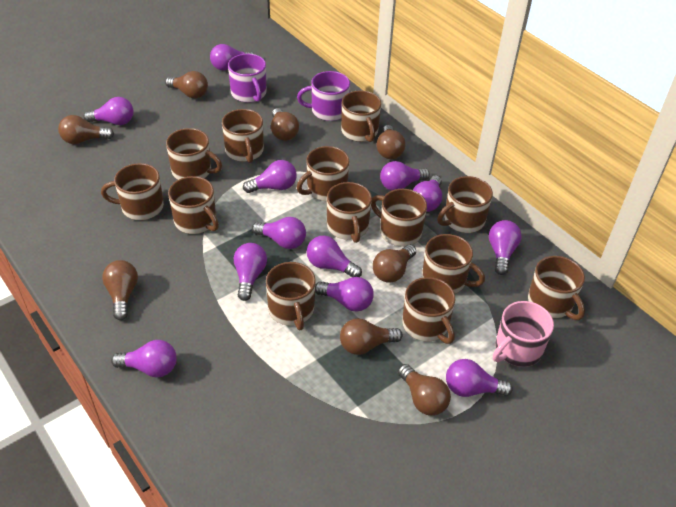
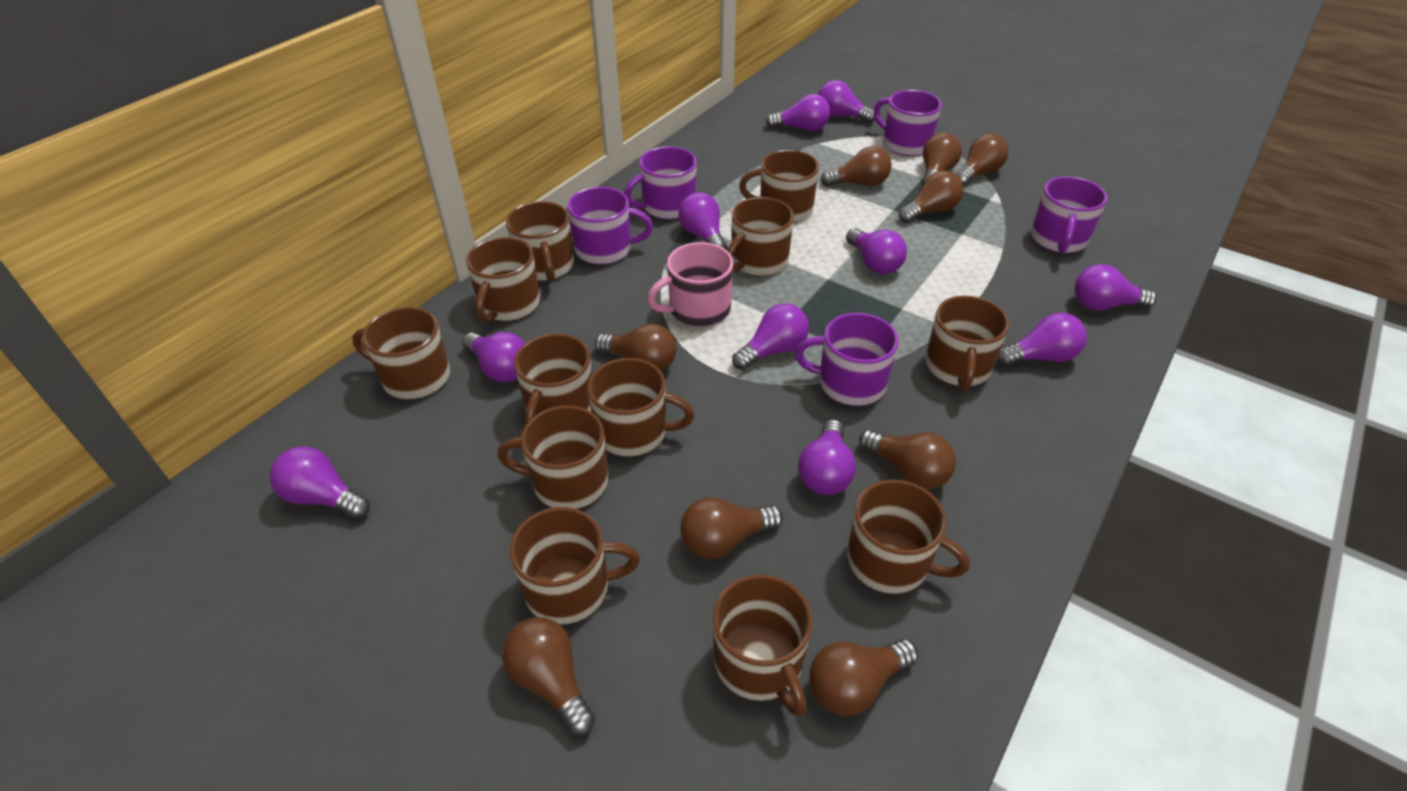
brown light bulb: [58,115,114,144] [102,260,138,320] [165,71,208,98] [271,108,299,141] [340,318,403,355] [373,245,416,283] [376,125,405,159] [398,364,451,416] = 8 -> [502,617,595,736] [595,324,677,372] [680,497,783,559] [809,639,918,716] [820,146,892,187] [859,429,956,490] [899,171,963,223] [922,133,962,186] [956,134,1009,186] = 9
brown mug: [101,163,164,220] [166,128,222,180] [168,176,219,234] [222,109,264,163] [266,262,316,330] [297,146,350,201] [327,182,372,243] [341,91,381,142] [371,189,427,247] [402,277,455,344] [422,234,485,294] [437,176,493,233] [528,256,585,320] = 13 -> [352,307,450,399] [466,237,540,323] [497,405,608,509] [506,201,574,281] [510,507,640,624] [514,334,592,425] [587,358,694,457] [713,574,812,717] [727,197,794,276] [739,150,819,223] [847,480,970,594] [925,295,1010,391] = 12
purple light bulb: [83,97,133,125] [111,340,177,378] [210,44,254,70] [234,243,267,301] [243,160,297,193] [252,217,306,249] [307,236,362,277] [315,277,374,312] [380,161,430,191] [413,175,442,212] [446,359,513,397] [489,220,522,275] = 12 -> [270,446,370,519] [462,332,526,382] [678,192,728,250] [732,303,809,370] [766,94,830,131] [798,420,856,495] [818,80,876,123] [846,228,907,274] [997,313,1087,366] [1074,264,1157,310] = 10
purple mug: [228,54,266,103] [297,71,350,121] = 2 -> [568,187,653,265] [624,146,697,220] [795,313,899,406] [874,90,942,156] [1031,177,1107,253] = 5

